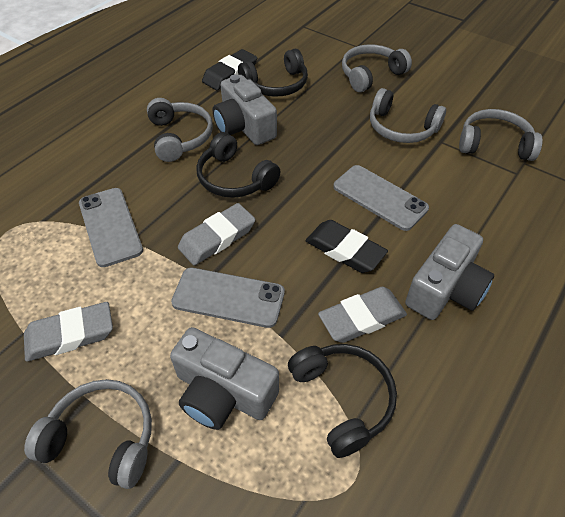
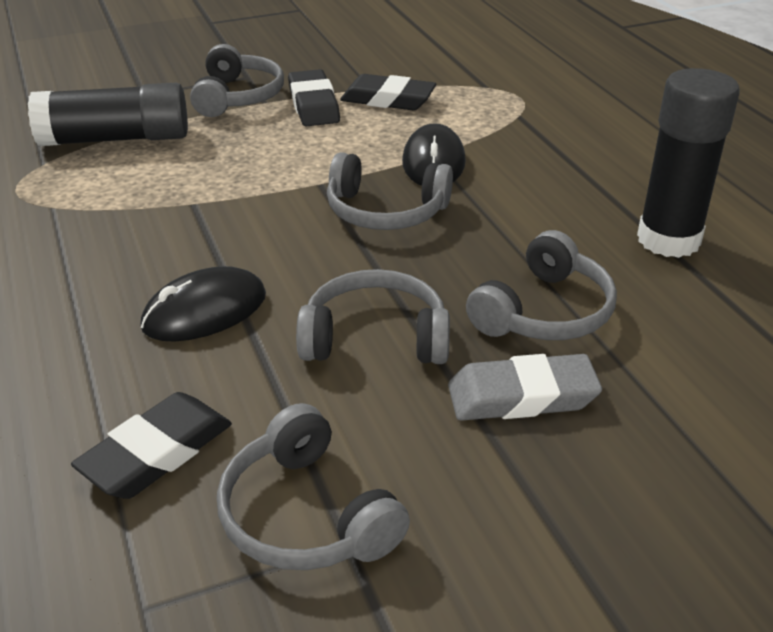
black eraser: [202,49,257,90] [305,220,388,273] = 2 -> [71,392,232,499] [288,69,340,126] [340,74,437,110] = 3
black glue stick: none = 0 -> [28,83,188,146] [637,68,740,258] = 2
black headphones: [196,132,280,198] [238,49,308,97] [288,344,397,458] = 3 -> none = 0
black mouse: none = 0 -> [141,266,266,341] [402,123,466,186] = 2
grey camera: [170,327,279,430] [213,75,277,145] [405,224,494,320] = 3 -> none = 0
grey eraser: [24,302,113,362] [178,203,255,265] [318,287,407,343] = 3 -> [448,354,602,421] = 1
grey phone: [79,188,143,267] [171,268,285,328] [333,165,429,231] = 3 -> none = 0

